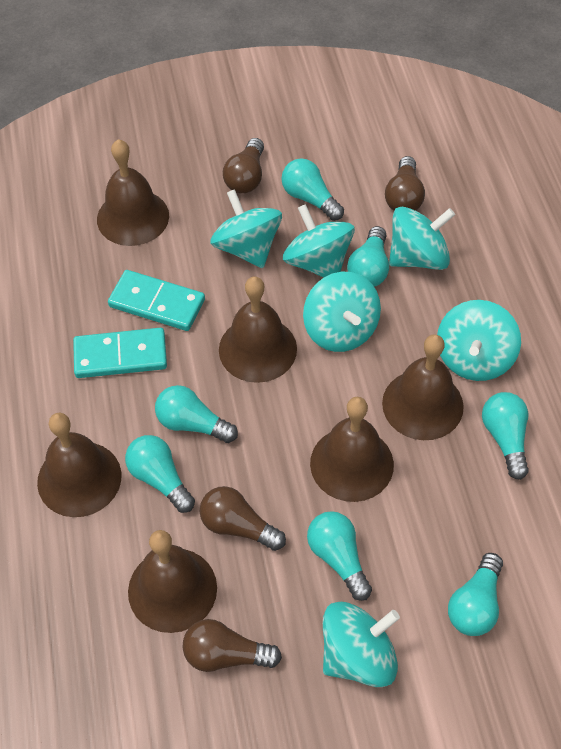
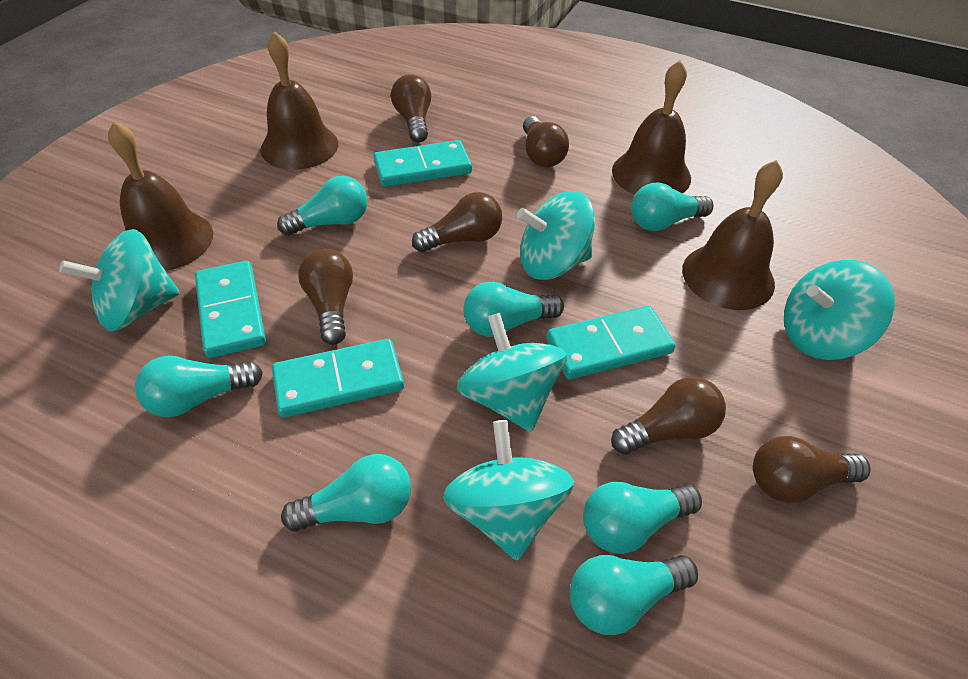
brown bell: [37,413,121,517] [97,139,169,246] [128,530,217,633] [219,276,297,383] [310,397,394,502] [382,334,464,440] = 6 -> [108,121,213,271] [261,31,338,170] [612,60,691,195] [682,160,783,310] = 4
brown light bulb: [183,619,282,672] [200,486,286,551] [223,138,264,193] [385,156,425,211] = 4 -> [298,249,353,345] [391,74,431,142] [412,192,502,252] [523,116,569,167] [611,377,726,455] [753,436,871,503] = 6
turquoise domino: [73,328,167,378] [108,270,205,331] = 2 -> [195,261,266,358] [272,339,404,418] [373,140,472,187] [546,306,675,380] = 4
turquoise spinning top: [210,189,282,268] [283,204,355,278] [303,272,381,352] [323,602,400,687] [389,207,455,270] [437,300,521,381] = 6 -> [59,229,180,331] [443,420,574,560] [457,313,567,432] [517,191,595,280] [784,260,895,360] = 5

